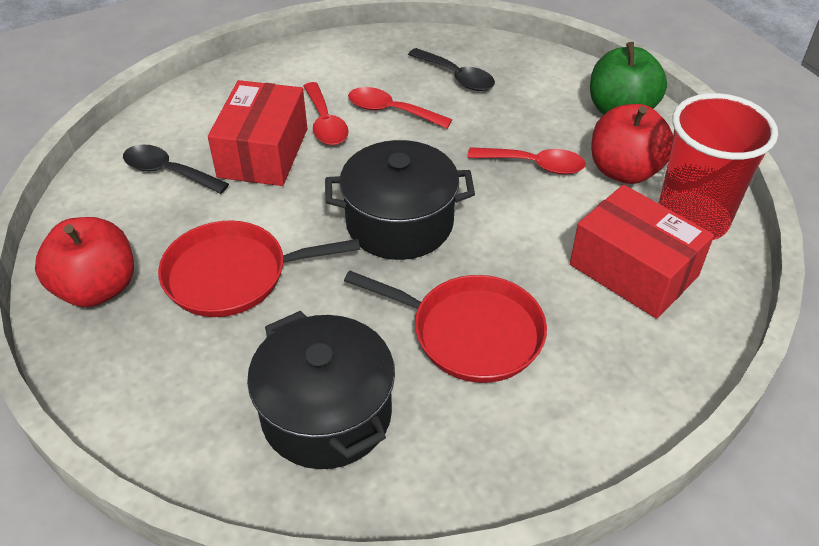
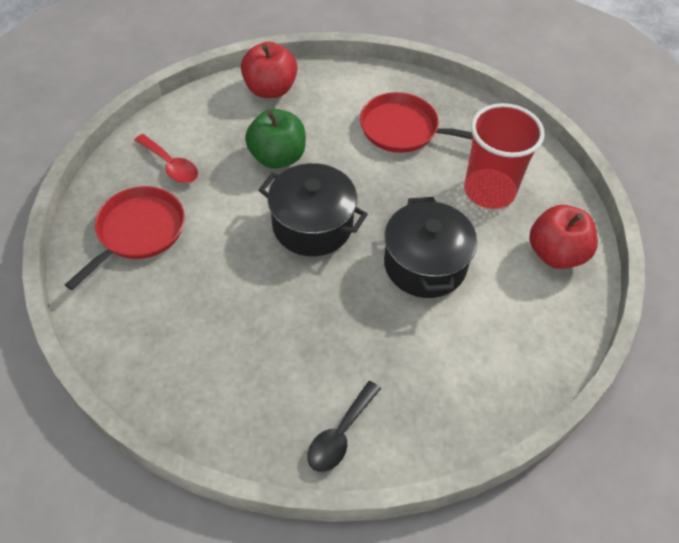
black spoon: [123,145,229,194] [408,48,495,91] = 2 -> [307,381,381,472] = 1
red box: [208,80,307,186] [570,185,714,319] = 2 -> none = 0
red spoon: [304,82,349,145] [348,87,452,128] [467,147,586,175] = 3 -> [135,134,198,183] = 1

